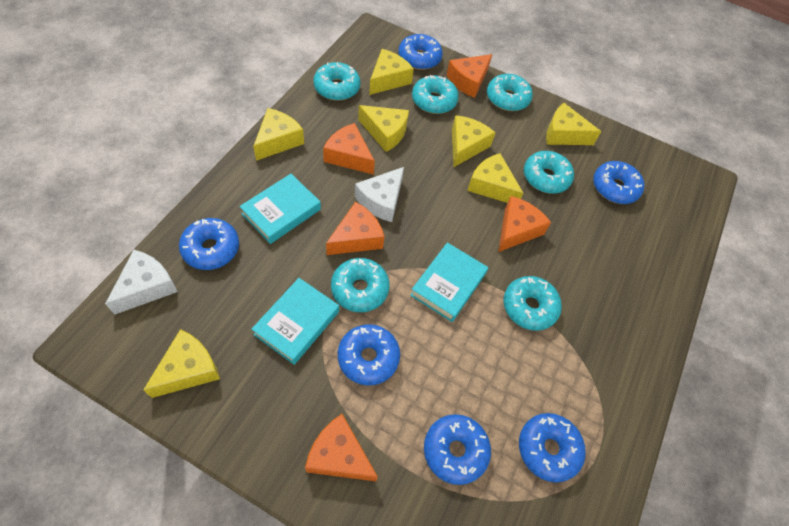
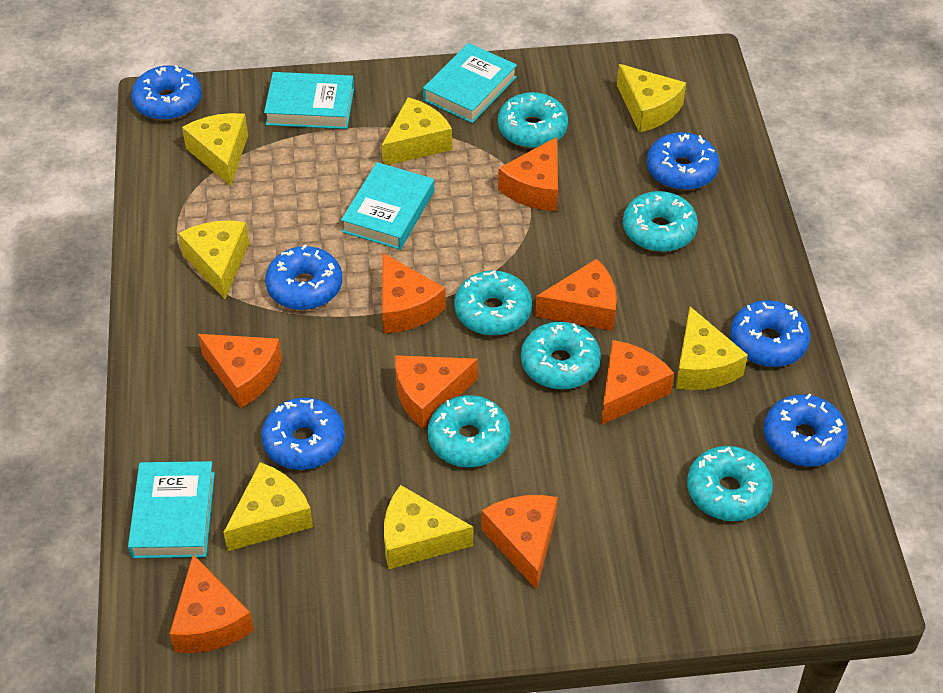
orange cheese: [305,414,378,481] [323,123,375,175] [326,202,384,255] [446,54,492,98] [498,196,551,252] = 5 -> [169,554,254,653] [198,334,282,408] [382,253,446,334] [395,355,478,429] [481,495,558,590] [498,137,558,211] [535,259,617,331] [601,340,674,425] = 8
turquoise book: [239,174,321,244] [252,278,339,365] [410,242,488,322] = 3 -> [128,461,215,558] [264,72,354,129] [341,162,434,250] [423,43,517,123] = 4
white cheese: [105,250,177,315] [355,167,404,222] = 2 -> none = 0

